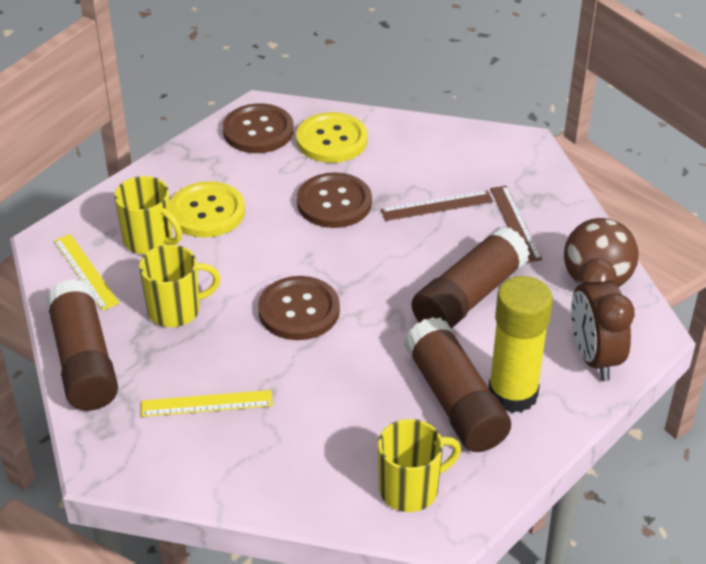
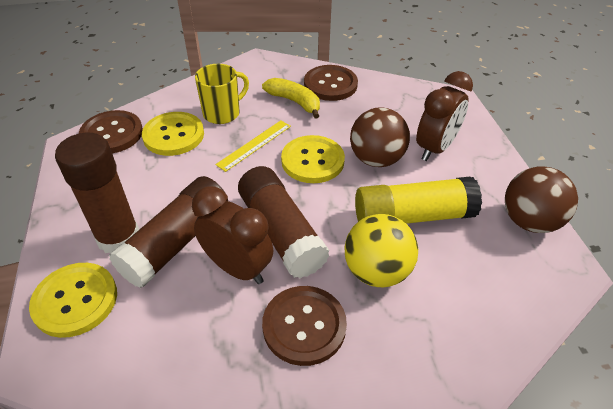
brown ball: [564,218,639,287] = 1 -> [350,107,410,167] [505,167,578,233] = 2
brown clock: [571,258,635,381] = 1 -> [192,186,273,284] [416,71,473,161] = 2
brown ruler: [381,190,493,221] [490,186,542,263] = 2 -> none = 0
yellow ball: none = 0 -> [344,214,418,287] = 1
yellow banana: none = 0 -> [262,78,320,119] = 1
yellow button: [170,181,245,238] [296,112,368,163] = 2 -> [29,263,117,338] [142,112,204,156] [281,135,345,183] = 3
yellow mug: [114,176,182,254] [139,245,220,327] [378,419,461,512] = 3 -> [195,64,249,124] = 1
yellow ruler: [54,234,120,311] [141,390,273,417] = 2 -> [215,121,291,172] = 1

